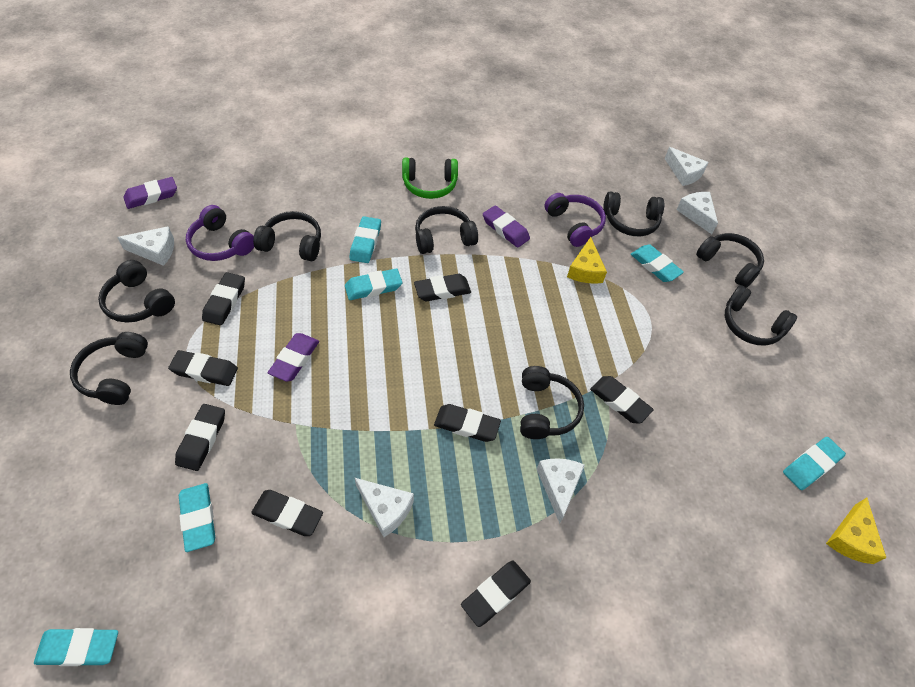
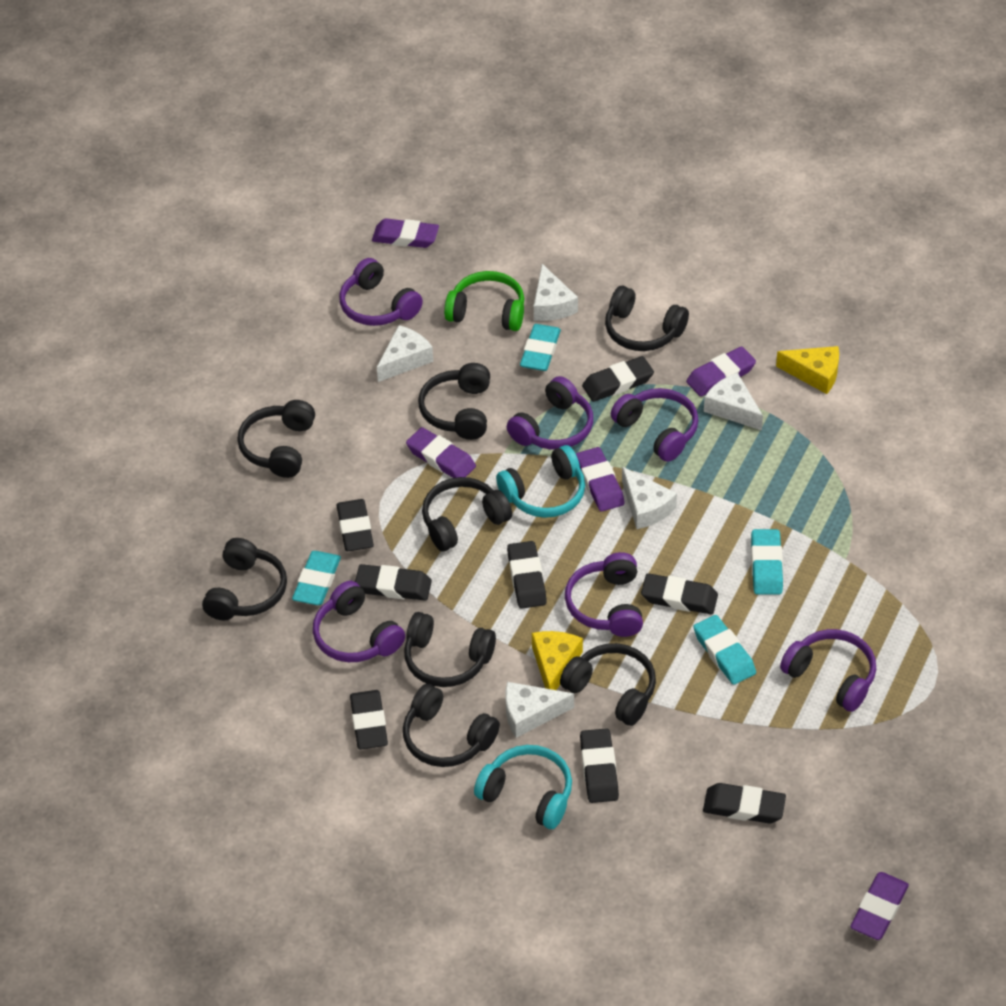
purple eraser: [123,177,177,209] [268,333,319,382] [483,205,530,248] = 3 -> [372,218,439,248] [406,427,476,478] [576,447,625,512] [686,347,756,397] [850,872,909,940] = 5
purple headphones: [186,205,254,261] [545,193,606,247] = 2 -> [313,581,405,662] [339,258,423,326] [507,376,593,450] [565,552,643,637] [611,388,699,462] [780,629,876,712] = 6
turquoise eraser: [34,628,118,666] [179,483,215,552] [345,269,402,300] [350,216,381,263] [631,245,684,282] [783,437,846,490] = 6 -> [292,551,341,605] [520,324,561,371] [693,615,756,685] [751,529,783,595] = 4
turquoise headphones: none = 0 -> [474,745,572,829] [496,445,585,518] = 2

